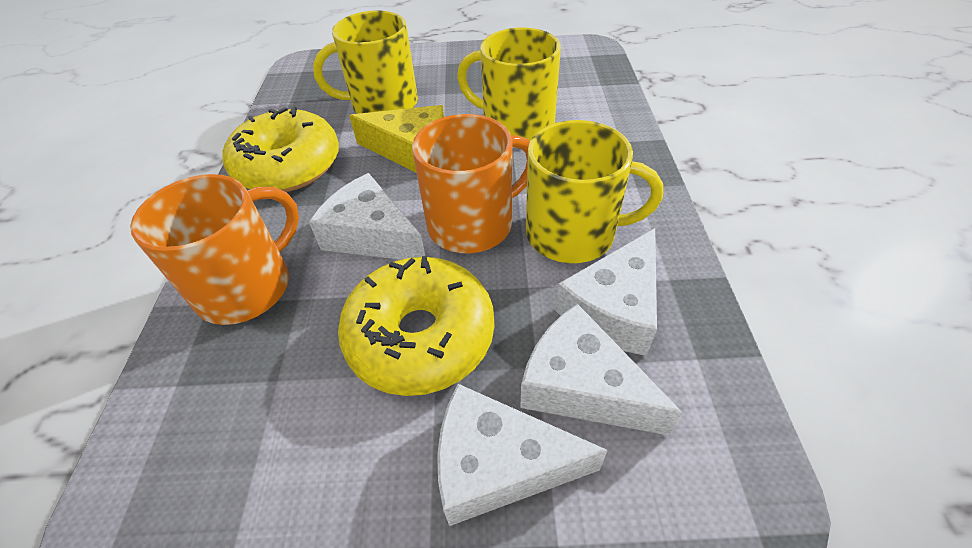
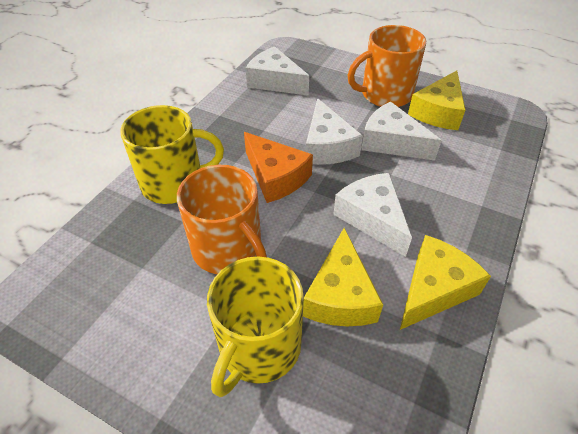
orange cheese: none = 0 -> [244,132,313,203] = 1
yellow cheese: [349,105,444,172] = 1 -> [303,228,383,326] [400,235,491,330] [408,71,465,130] = 3
yellow donut: [222,107,339,192] [338,256,494,396] = 2 -> none = 0
yellow mug: [313,11,418,114] [457,27,561,141] [526,120,663,263] = 3 -> [120,105,224,204] [207,256,304,397] = 2

